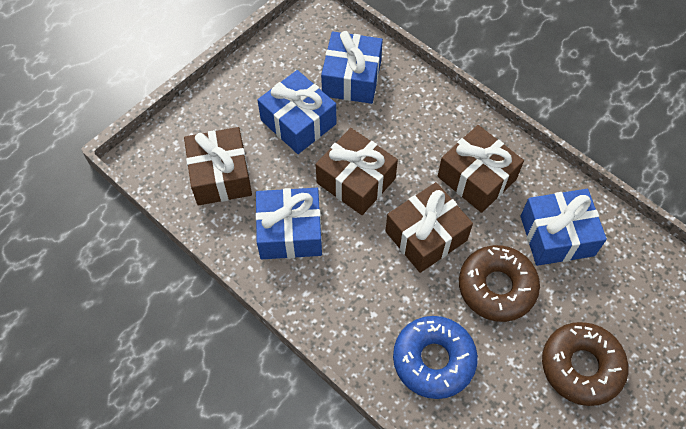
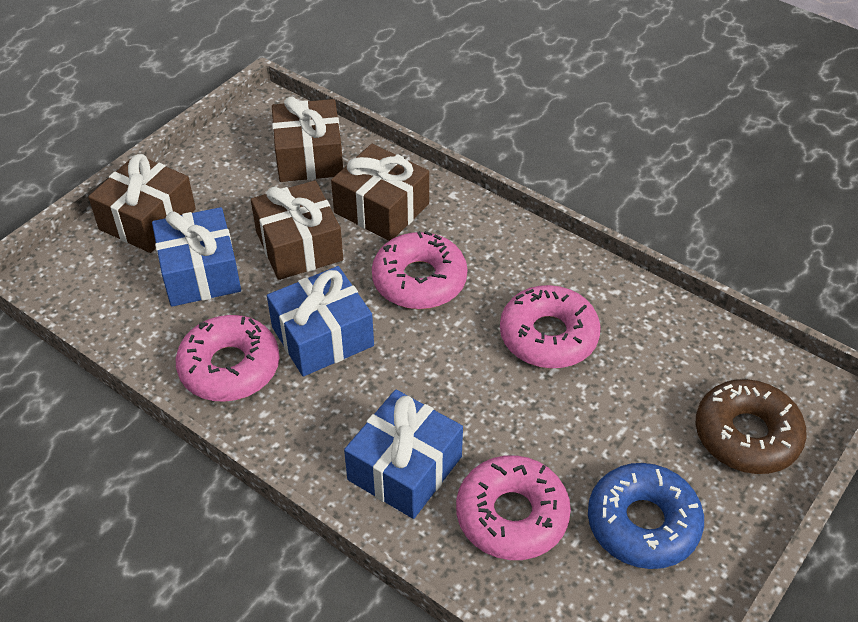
blue gift: [255,188,322,259] [258,70,336,154] [321,31,383,104] [521,189,607,266] = 4 -> [152,207,241,307] [267,266,374,377] [344,390,463,519] = 3
brown donut: [459,245,540,322] [542,322,629,406] = 2 -> [695,379,807,474] = 1
pink donut: none = 0 -> [176,315,280,402] [372,231,467,309] [456,455,571,560] [500,285,601,369] = 4

